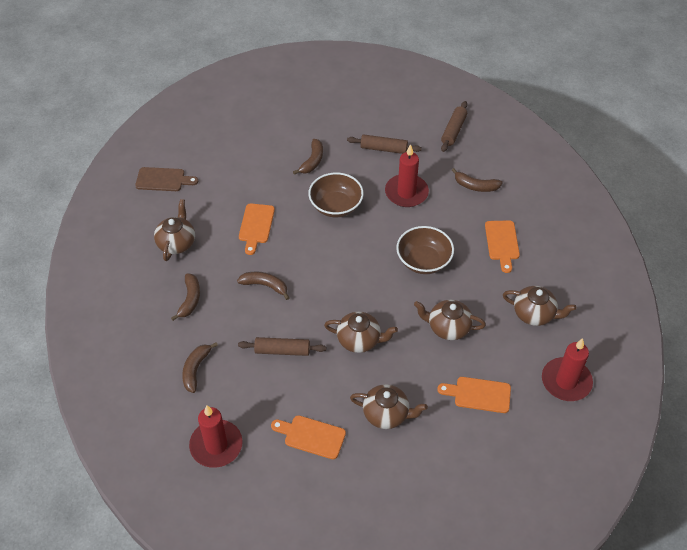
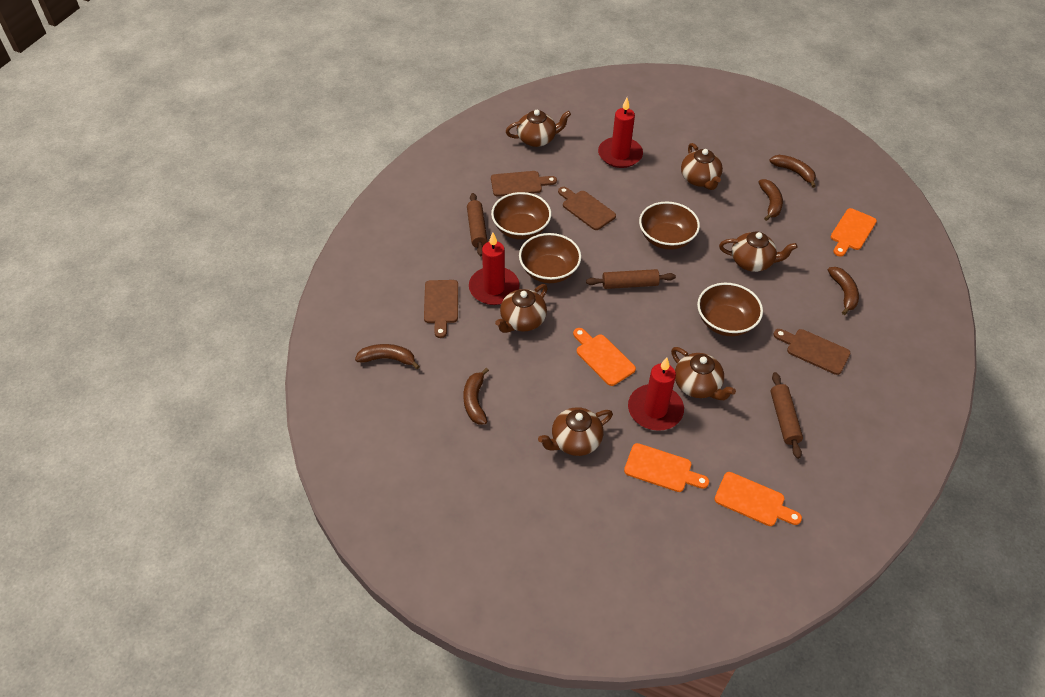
brown bowl: [308,173,364,217] [396,226,454,274] = 2 -> [491,192,551,240] [519,233,581,283] [639,202,700,250] [697,283,763,336] = 4
brown cutting board: [135,167,198,191] = 1 -> [424,280,458,338] [491,171,557,197] [558,187,616,230] [773,329,850,375] = 4
brown teapot: [154,199,195,261] [324,312,398,353] [350,384,428,429] [414,300,486,340] [503,286,576,326] = 5 -> [495,284,548,333] [506,110,571,147] [538,407,613,456] [671,347,736,400] [681,143,723,190] [719,232,797,272] = 6

